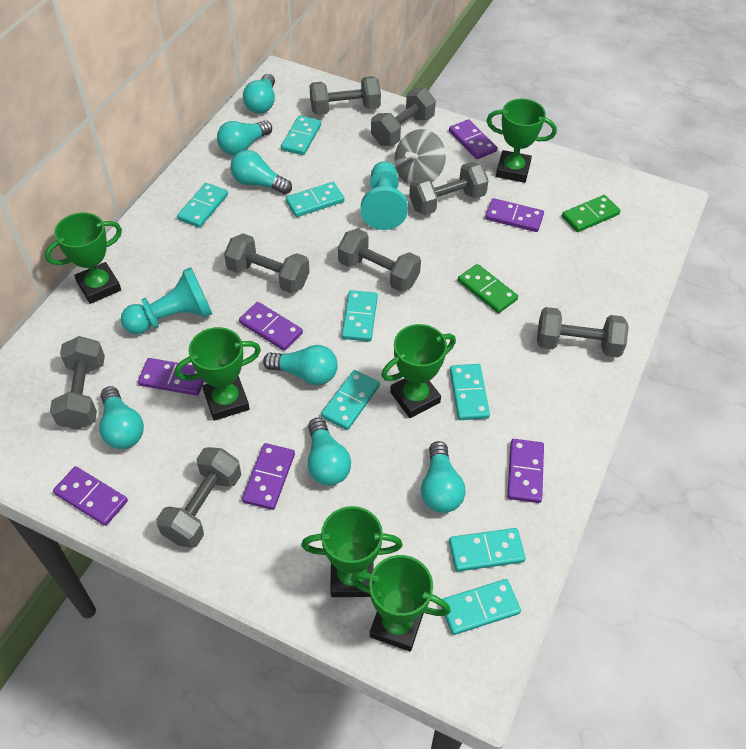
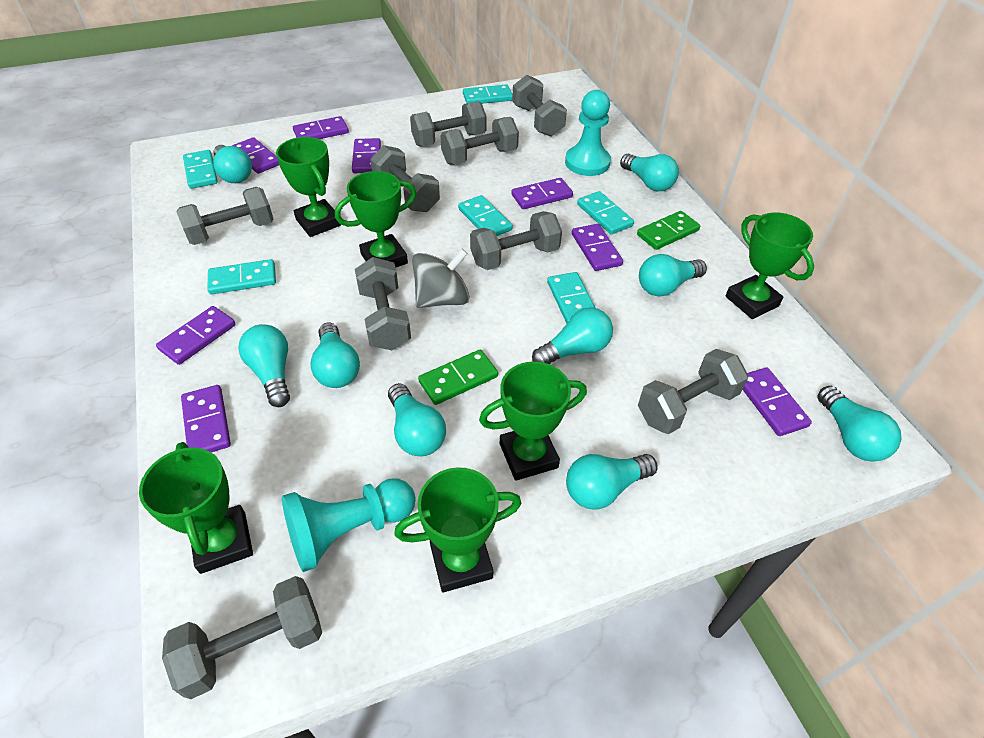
grey dumbbell: [50,336,105,430] [156,447,241,548] [224,233,310,294] [309,76,381,115] [338,228,421,292] [371,88,436,146] [409,162,489,215] [537,307,629,358] = 8 -> [162,576,322,699] [177,187,273,245] [355,257,411,350] [370,145,440,212] [410,101,487,147] [440,117,519,165] [470,211,562,270] [512,75,567,137] [638,349,748,434] = 9
purple domino: [53,466,128,526] [138,358,204,396] [239,302,303,351] [242,443,295,510] [449,119,497,159] [485,198,544,232] [507,439,544,503] = 7 -> [156,306,236,365] [181,385,231,452] [232,137,279,174] [293,116,349,139] [352,138,381,173] [511,178,573,209] [572,224,623,271] [743,367,812,436] = 8
turquoise domino: [177,183,228,228] [281,115,321,155] [286,182,344,217] [321,370,380,430] [342,290,378,342] [441,579,521,635] [449,528,526,572] [450,364,490,420] = 8 -> [183,150,218,189] [207,259,276,294] [458,195,513,236] [463,84,513,104] [547,272,596,324] [577,191,634,234] = 6
turquoise light bulb: [99,386,144,449] [217,120,272,155] [230,150,292,194] [243,74,275,114] [263,345,338,385] [308,418,351,486] [421,441,466,513] = 7 -> [213,145,252,183] [238,324,290,407] [310,322,360,388] [388,383,446,456] [532,307,613,364] [566,454,657,510] [620,154,679,191] [639,254,707,296] [817,386,901,462] = 9

